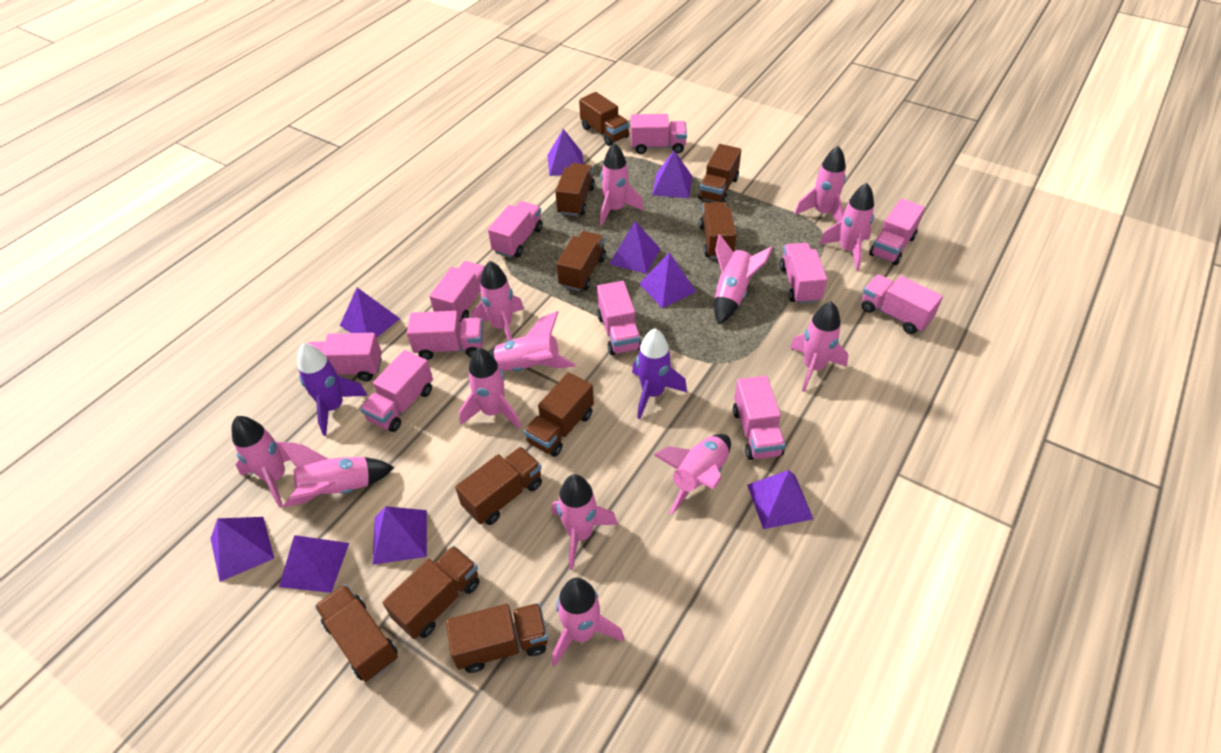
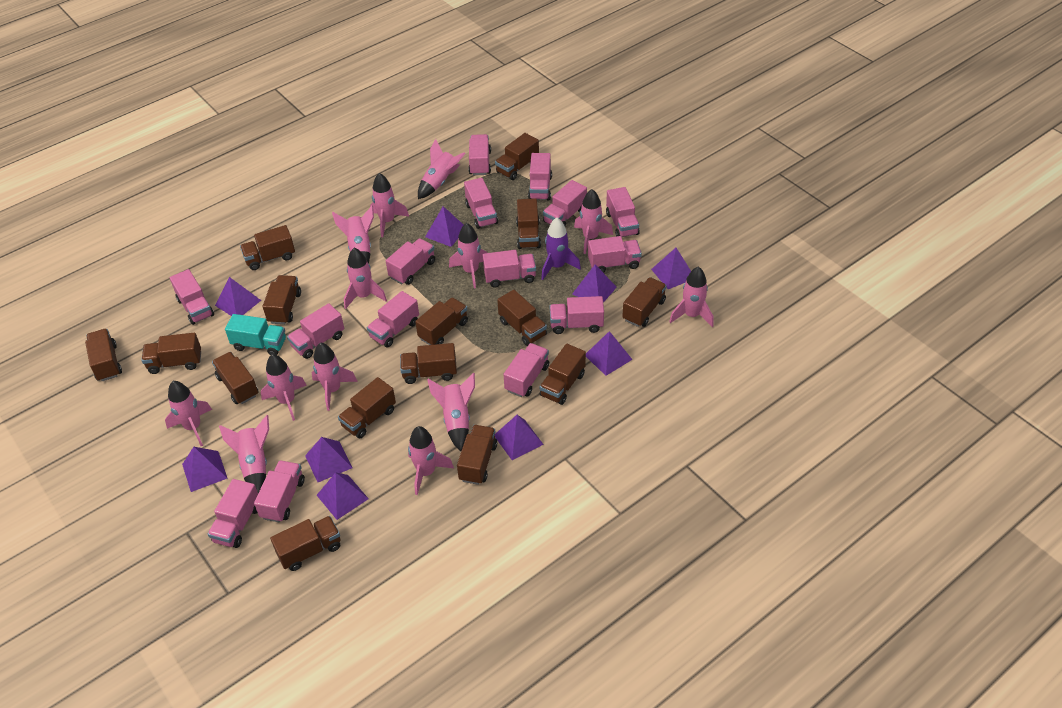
brown truck: [315,584,398,682] [382,546,480,639] [446,603,548,673] [455,447,542,525] [524,372,594,457] [555,163,595,216] [557,231,606,291] [579,92,630,146] [698,144,741,202] [699,202,737,259] = 10 -> [85,329,122,381] [141,333,201,374] [212,352,259,404] [240,225,295,270] [263,275,301,324] [270,516,341,571] [338,377,396,438] [400,343,457,384] [415,297,468,345] [457,425,497,485] [495,133,539,180] [497,290,547,346] [516,198,541,249] [540,344,586,405] [622,277,667,327] = 15
pink truck: [307,333,382,381] [360,350,433,432] [407,311,484,360] [429,261,485,322] [488,201,543,258] [597,281,642,355] [631,114,687,154] [733,376,786,460] [779,243,827,304] [862,274,943,334] [869,198,925,265] = 11 -> [170,269,214,325] [208,479,258,548] [254,460,305,523] [287,303,344,359] [367,291,419,348] [386,238,435,285] [464,178,498,229] [468,134,491,175] [483,250,536,287] [503,343,549,397] [528,153,552,201] [543,180,587,226] [550,296,604,334] [588,236,642,273] [606,187,640,237] = 15
purple rocket: [298,343,368,436] [632,328,687,419] = 2 -> [541,218,581,280] = 1
turquoise truck: none = 0 -> [225,314,286,355] = 1

